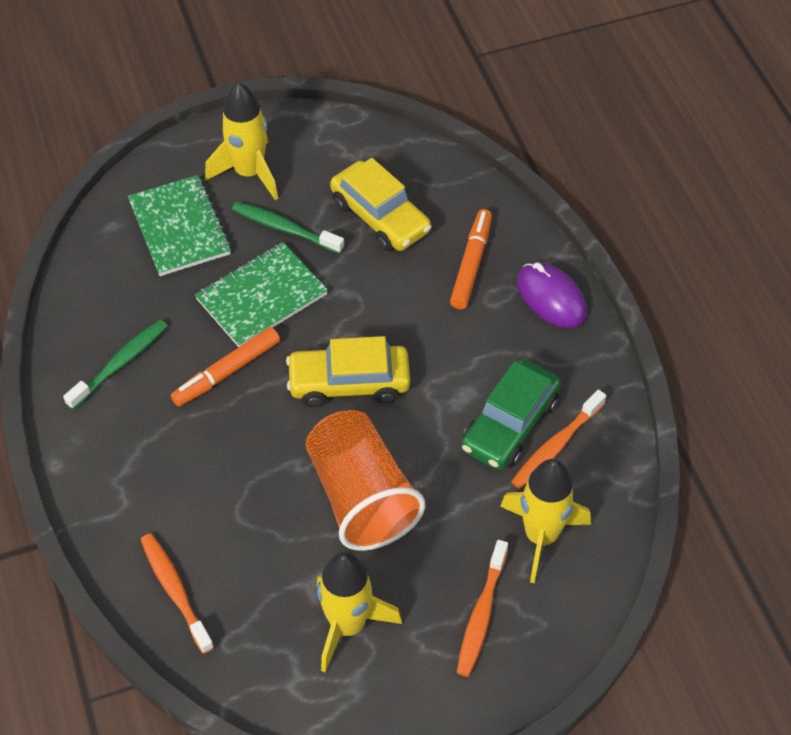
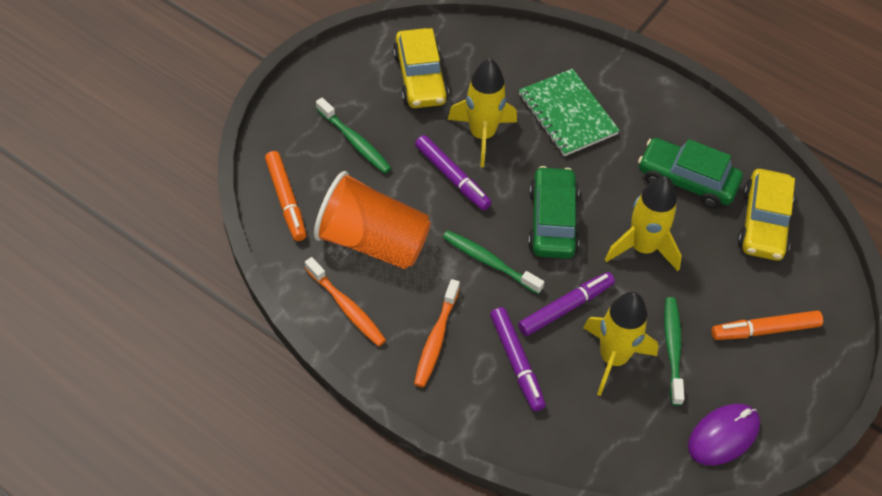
green car: [461,359,561,470] = 1 -> [528,166,579,259] [638,138,743,209] = 2
green notebook: [128,175,231,276] [195,242,328,347] = 2 -> [519,69,620,156] = 1
green toothbrush: [63,320,167,410] [232,202,344,254] = 2 -> [316,97,391,173] [443,230,544,294] [664,297,685,406] = 3
orange toothbrush: [140,533,214,654] [457,540,508,677] [511,390,606,489] = 3 -> [305,257,386,346] [414,279,460,387] = 2
purple marker: none = 0 -> [415,135,492,211] [490,307,546,411] [518,272,615,336] = 3

